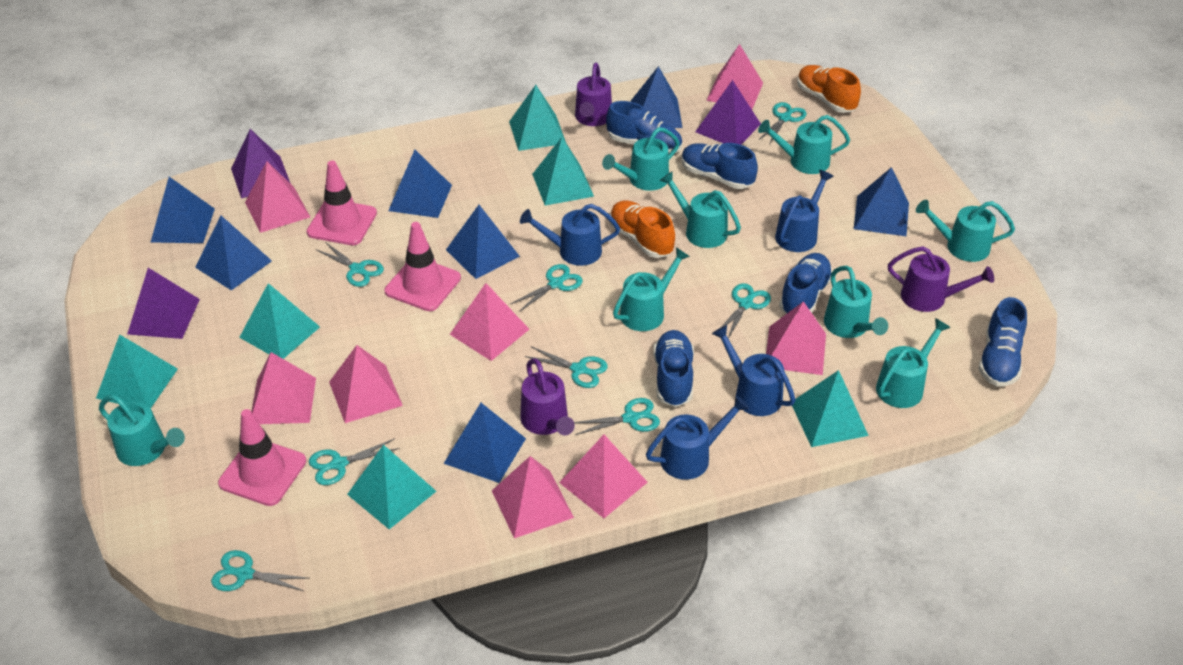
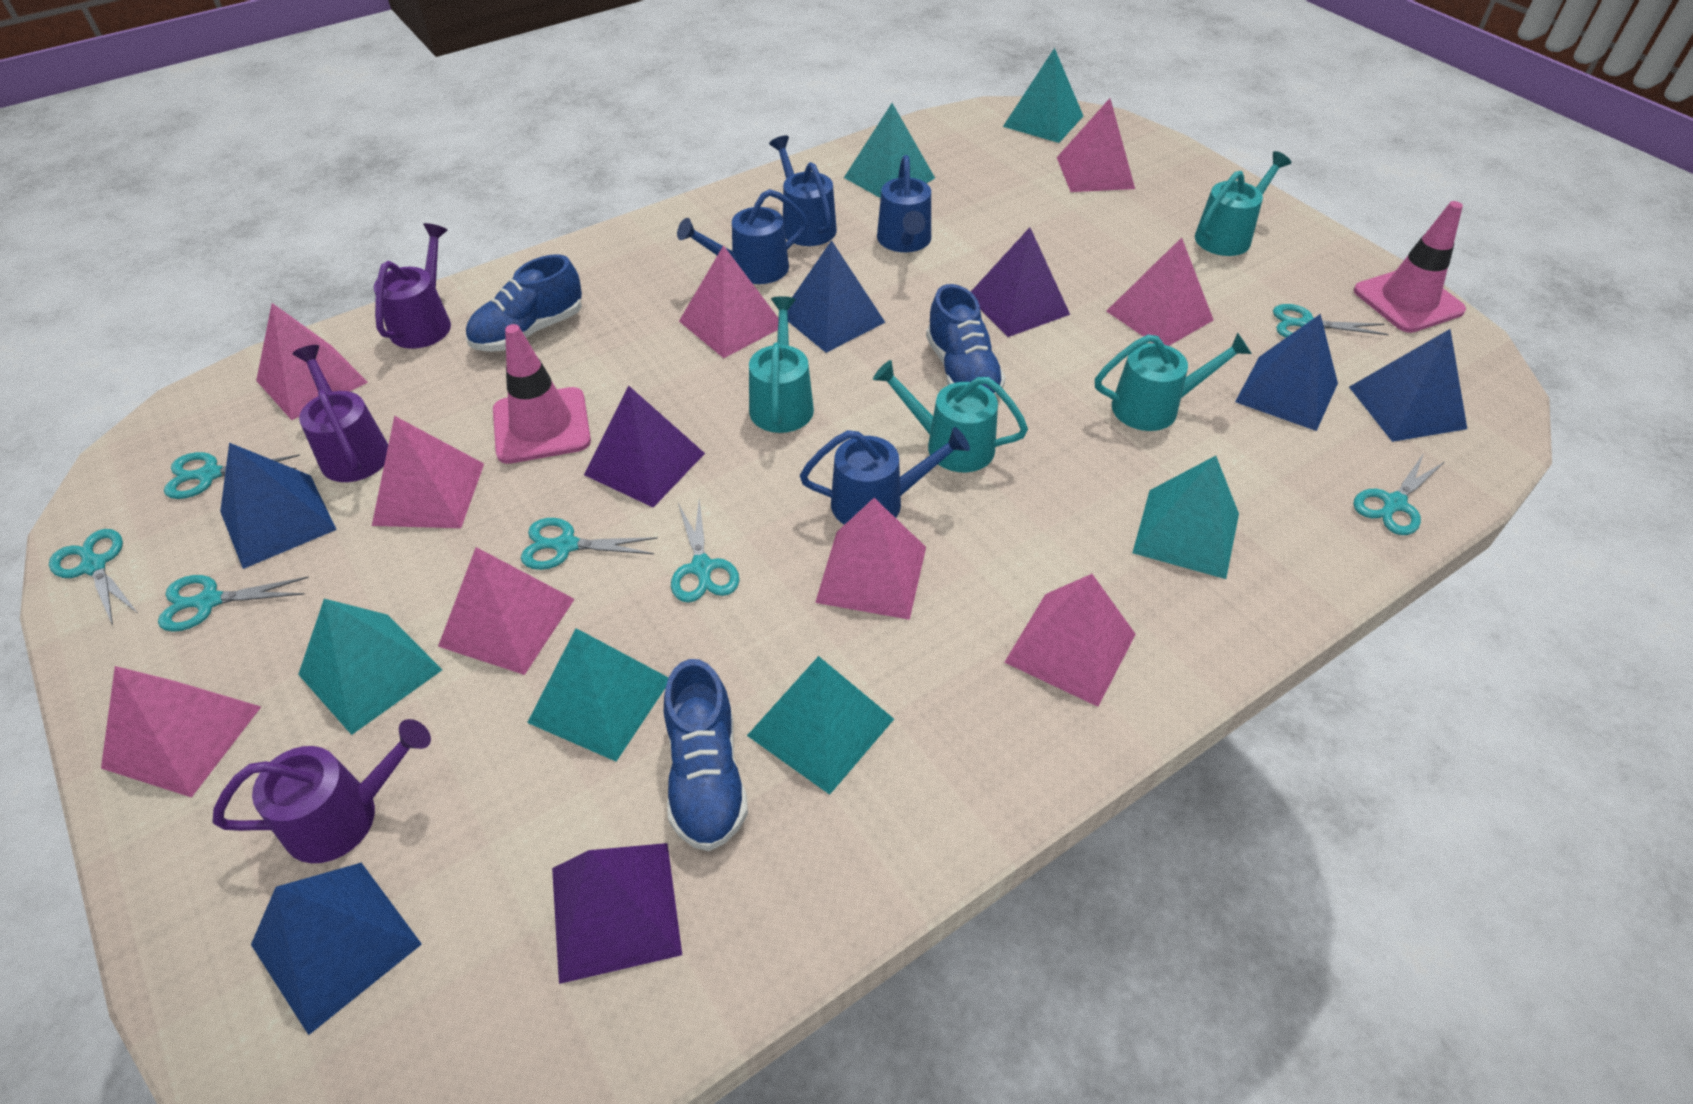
blue pyramid: [151,177,215,243] [195,216,272,290] [388,150,452,218] [444,403,526,483] [446,205,520,279] [631,66,683,128] [854,167,909,236] = 7 -> [220,443,337,569] [251,863,422,1035] [788,240,885,353] [1235,314,1338,431] [1349,329,1467,442] = 5
blue shoe: [606,101,682,154] [653,330,694,407] [681,143,758,189] [779,253,833,314] [979,297,1027,386] = 5 -> [466,254,582,352] [664,659,748,851] [926,284,1006,397] = 3
orange shoe: [610,201,675,258] [797,65,861,113] = 2 -> none = 0
pink pyramid: [245,161,310,233] [251,352,316,424] [329,345,403,423] [450,283,529,361] [492,456,574,538] [559,435,648,518] [706,44,763,109] [766,301,826,375] = 8 -> [101,666,261,798] [256,303,368,420] [372,416,484,528] [438,547,575,675] [679,245,779,358] [815,498,926,620] [1004,574,1136,707] [1057,98,1135,192] [1106,237,1213,346] = 9
pink traffic cone: [218,409,306,506] [307,161,377,245] [385,222,461,311] = 3 -> [493,324,591,464] [1354,201,1466,333] = 2
turquoise scissors: [211,550,309,591] [309,438,400,485] [316,242,384,287] [511,264,583,312] [524,346,608,388] [574,398,660,435] [720,283,771,338] [759,102,807,145] = 8 -> [49,529,137,625] [158,575,309,632] [164,452,300,499] [521,518,658,570] [671,500,739,603] [1273,304,1389,338] [1353,453,1444,535] = 7
turquoise watering can: [99,395,185,466] [602,127,680,191] [613,247,690,331] [660,171,741,248] [758,115,850,174] [824,266,888,338] [876,318,951,408] [916,200,1015,262] = 8 -> [749,296,814,433] [873,360,1028,472] [1095,332,1252,431] [1195,151,1291,256] = 4

